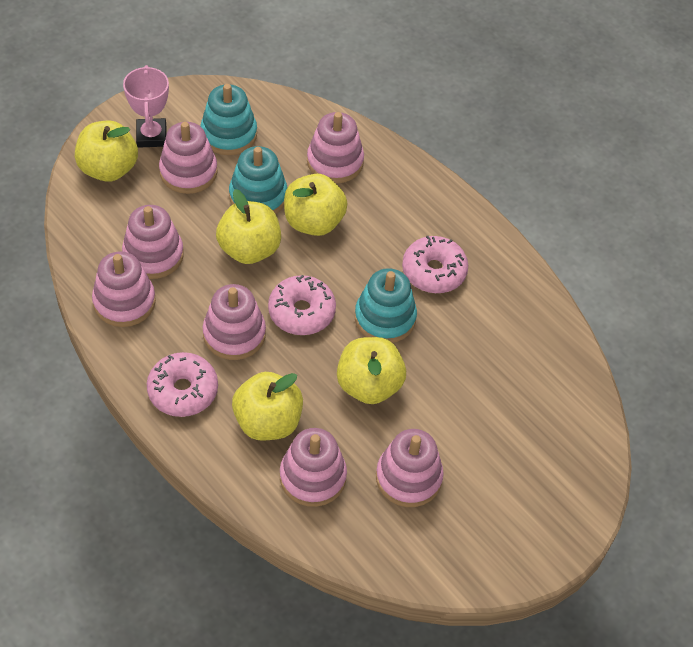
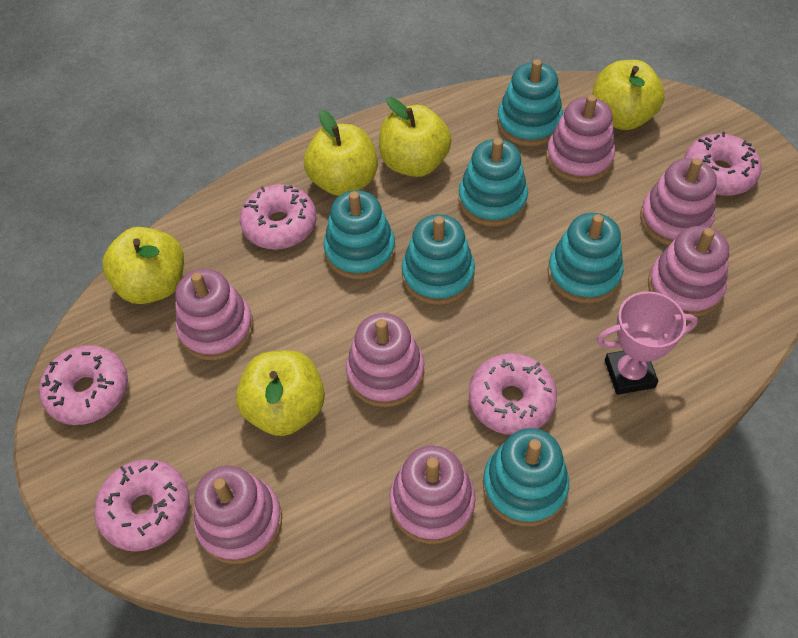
pink donut: [147,352,218,417] [268,275,336,335] [402,236,468,293] = 3 -> [39,345,128,425] [94,459,190,552] [240,184,317,250] [469,353,557,435] [684,132,762,196] = 5
turquoise stacking toy: [200,84,257,155] [229,146,287,214] [355,268,417,343] = 3 -> [324,190,395,279] [402,214,475,305] [458,138,528,226] [483,428,569,526] [497,59,563,146] [548,213,623,303] = 6

